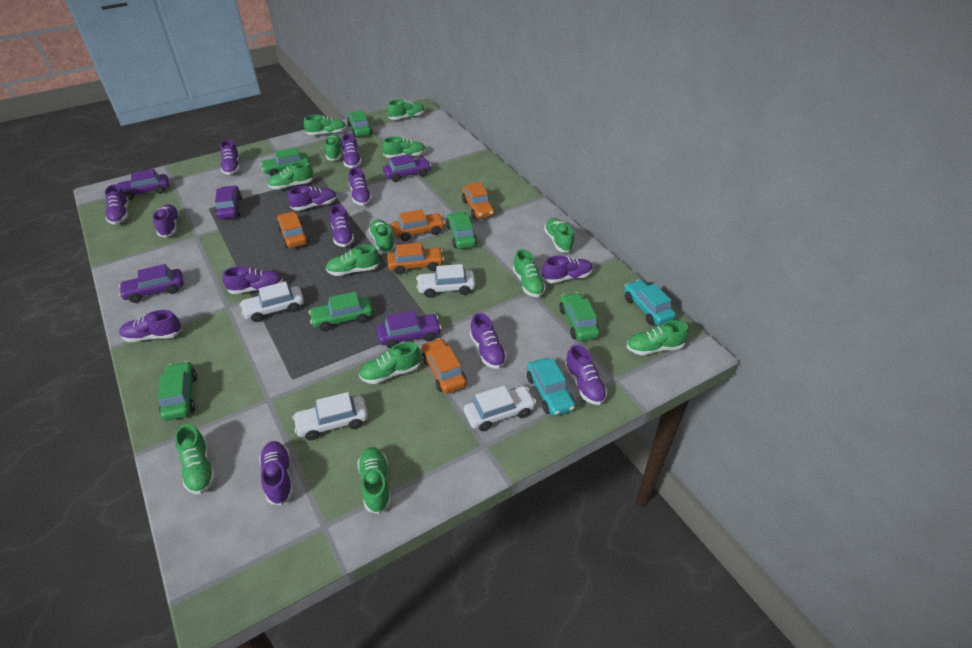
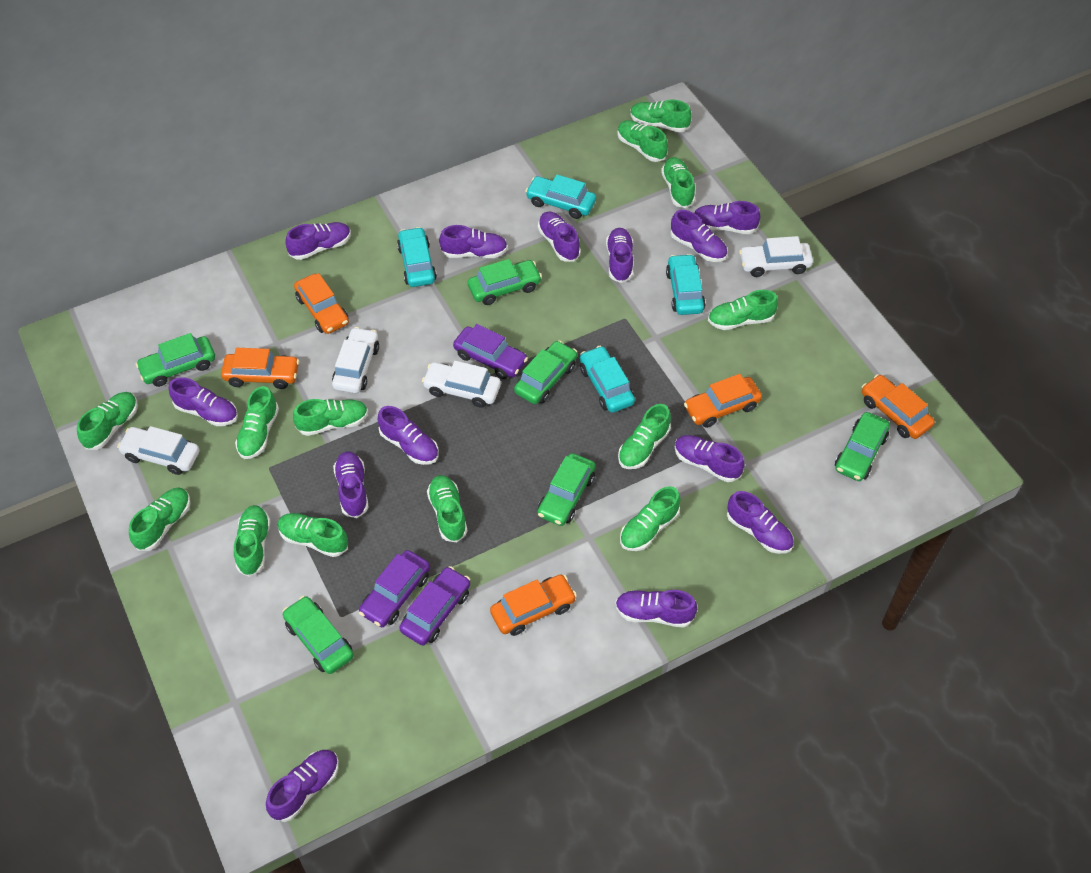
purple car: [117,169,169,200] [119,264,183,303] [215,185,242,219] [376,311,442,349] [383,154,431,182] = 5 -> [359,550,430,627] [399,566,470,646] [453,324,528,379] = 3
turquoise car: [527,358,575,416] [624,279,676,326] = 2 -> [397,227,437,287] [525,175,596,219] [580,346,635,413] [666,254,706,315] = 4

